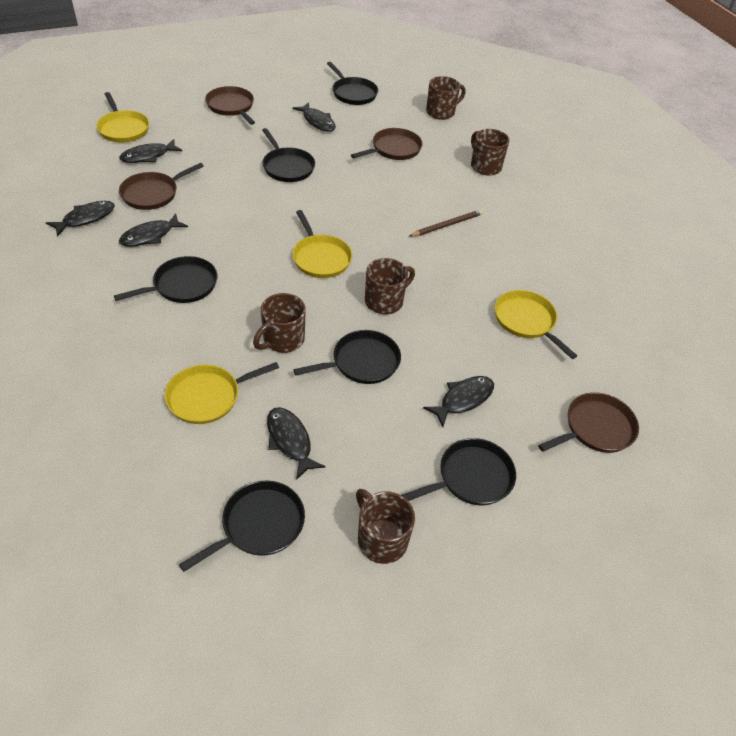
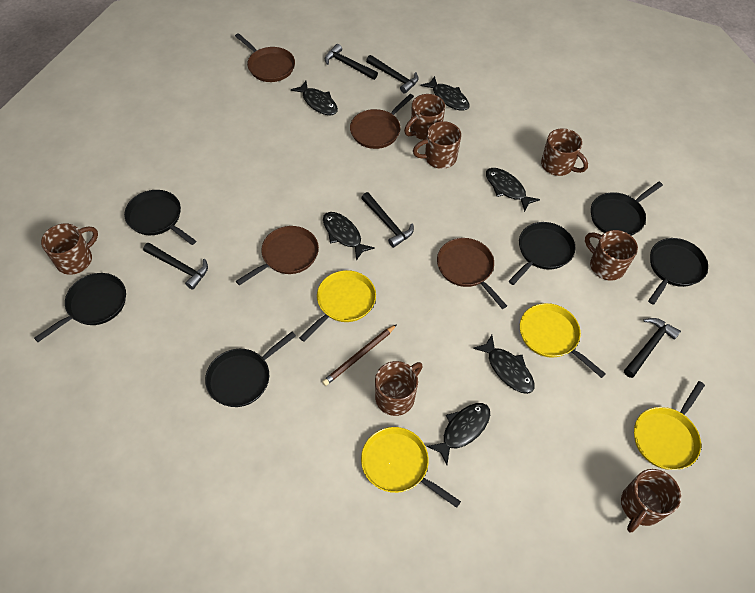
black hammer: none = 0 -> [143,243,208,290] [325,44,378,80] [361,192,414,248] [366,55,419,94] [624,318,681,378] = 5
brown mug: [253,293,306,353] [356,489,415,564] [365,258,415,314] [426,76,466,120] [471,129,510,176] = 5 -> [41,223,98,275] [375,361,423,416] [404,94,445,140] [413,121,461,169] [541,128,588,176] [585,230,638,281] [621,469,681,532] = 7

